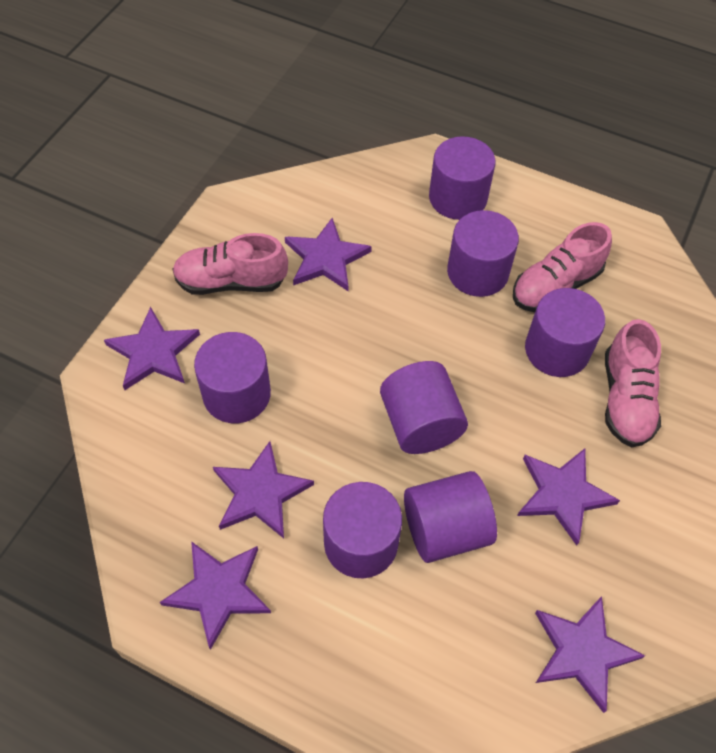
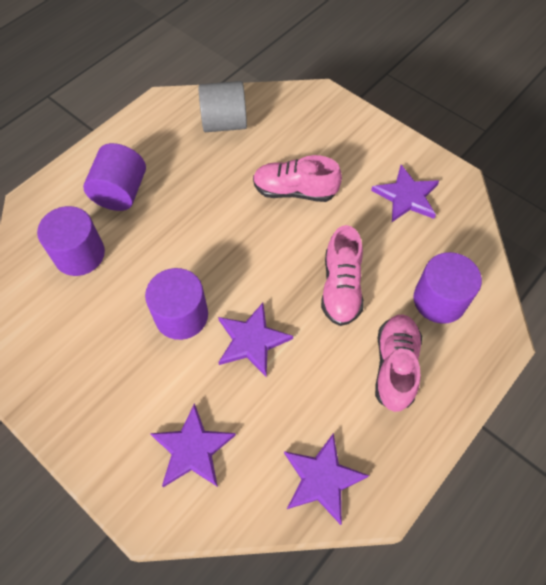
grey cylinder: none = 0 -> [199,81,247,132] = 1
purple cylinder: [194,332,271,423] [323,482,402,578] [380,361,468,454] [404,471,497,563] [429,136,495,220] [447,210,519,297] [525,288,605,377] = 7 -> [37,206,105,276] [83,143,146,211] [145,268,208,340] [413,252,482,324] = 4
purple star: [104,307,200,390] [160,541,271,650] [213,441,314,538] [285,218,372,291] [517,448,620,546] [535,596,645,713] = 6 -> [150,403,236,487] [218,303,293,377] [284,433,369,525] [371,165,439,222] = 4

